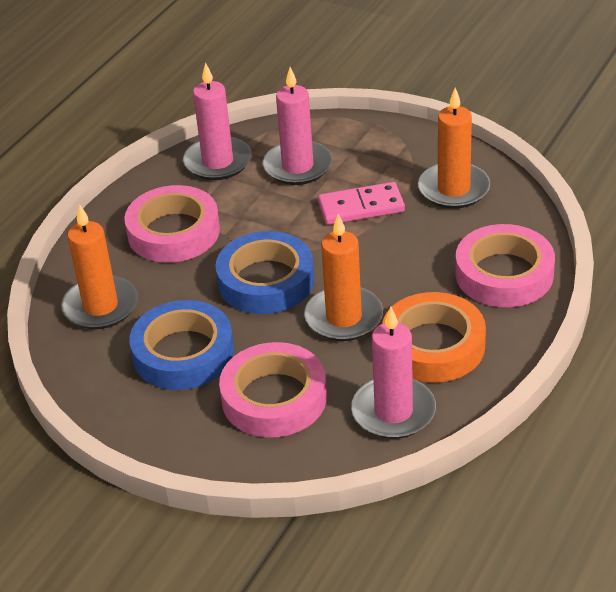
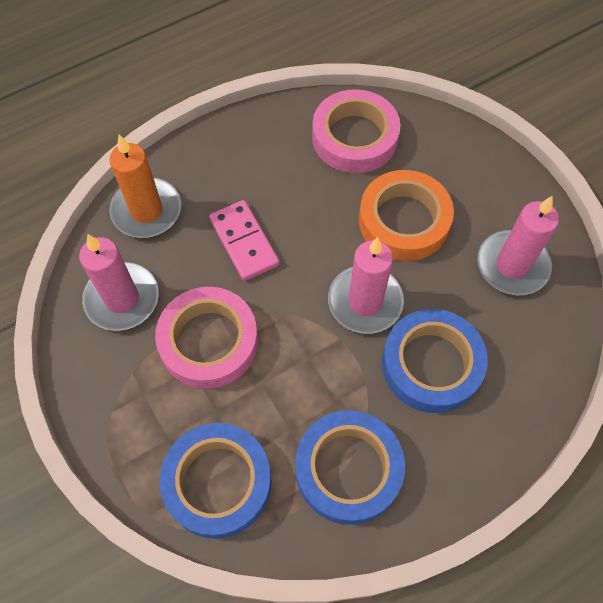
blue tape: [129,300,234,390] [215,231,314,314] = 2 -> [160,423,272,539] [295,410,405,525] [382,309,488,413] = 3
orange candle: [61,204,138,329] [304,214,383,341] [418,88,490,209] = 3 -> [109,134,181,238] = 1
pink tape: [124,185,220,263] [219,342,327,438] [455,224,555,307] = 3 -> [155,287,258,389] [312,89,400,173] = 2

